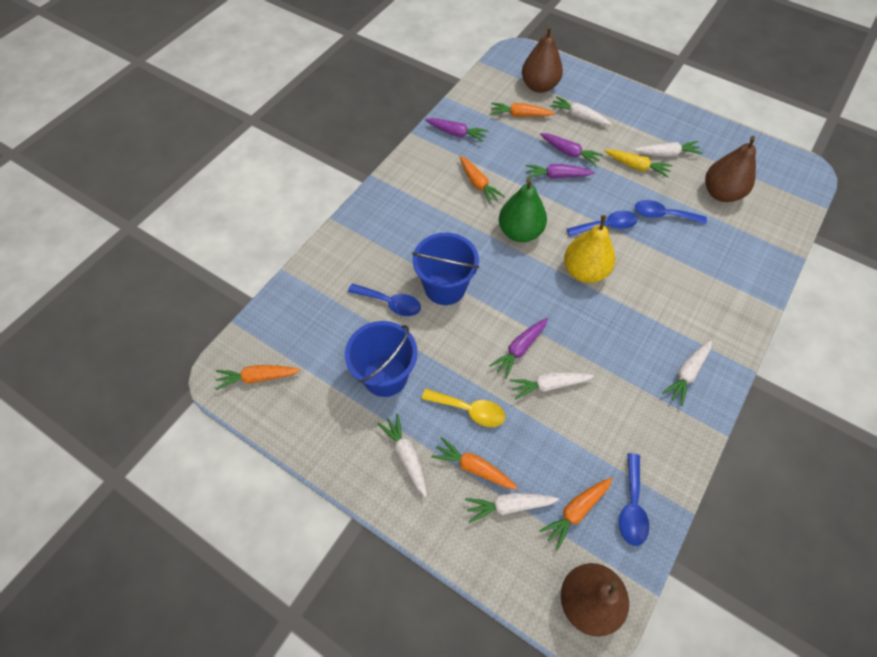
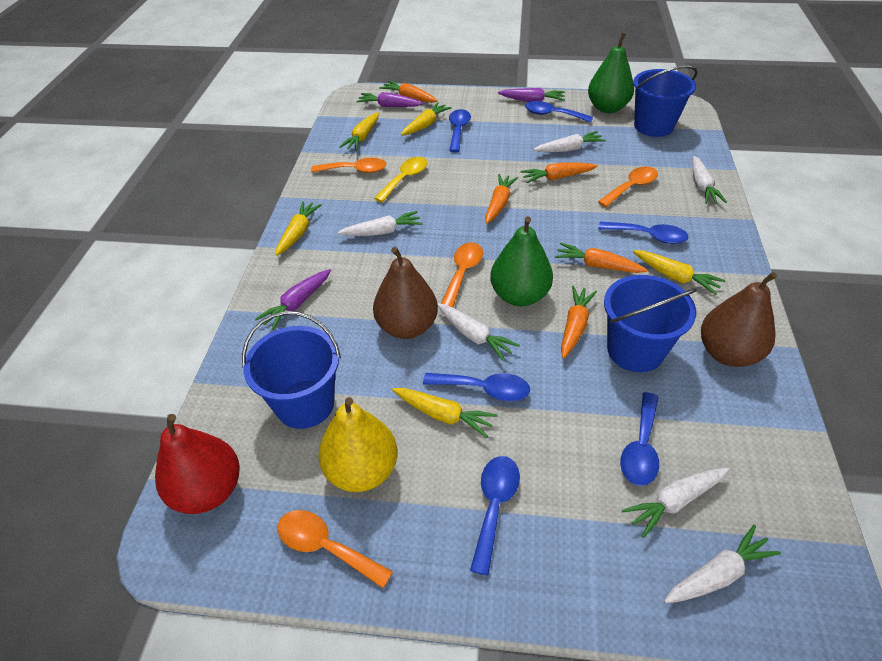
blue bucket: [345,321,418,397] [412,233,479,305] = 2 -> [242,311,341,429] [604,275,697,372] [633,66,698,137] = 3
blue spoon: [348,284,421,316] [567,210,638,237] [619,453,649,546] [635,200,707,224] = 4 -> [423,373,530,401] [449,109,471,152] [470,456,520,576] [525,101,593,122] [598,222,688,244] [620,392,659,486] = 6
brown pear: [522,26,563,93] [561,563,629,637] [705,136,756,202] = 3 -> [373,247,438,339] [701,272,777,367] = 2
green pear: [499,178,547,242] = 1 -> [490,216,553,306] [588,33,634,113] = 2
orange spoon: none = 0 -> [277,510,393,588] [311,158,387,173] [441,242,483,307] [598,166,658,207] = 4
purple carrot: [425,118,488,142] [489,318,548,379] [525,164,595,179] [540,133,603,166] = 4 -> [255,269,331,330] [356,92,423,107] [498,88,565,102] = 3
red pear: none = 0 -> [155,414,240,514] = 1
yellow carrot: [605,149,673,178] = 1 -> [276,201,322,256] [339,112,379,151] [392,388,498,438] [401,102,452,136] [633,250,725,295] = 5

